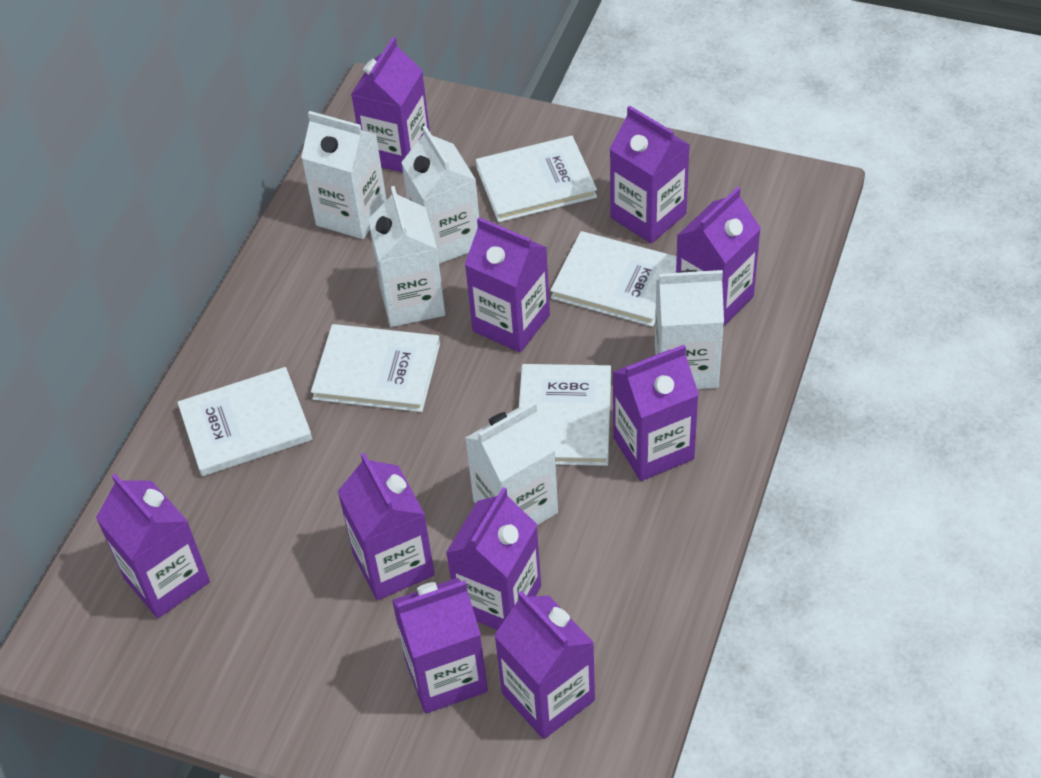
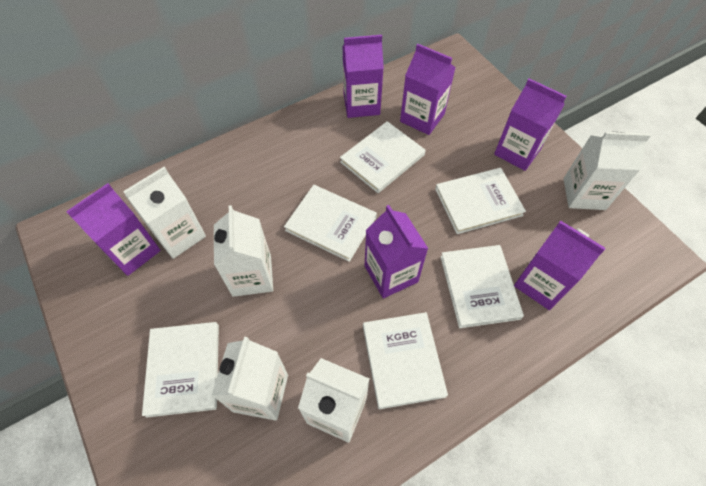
purple carton: [96,474,210,618] [338,453,435,600] [351,37,430,173] [392,578,488,714] [446,487,541,630] [465,217,550,353] [494,591,595,739] [610,105,690,243] [612,345,699,481] [676,187,761,327] = 10 -> [66,183,161,276] [343,35,384,118] [365,205,429,298] [400,44,456,135] [494,78,566,171] [514,221,606,310] = 6
white book: [177,367,312,476] [311,324,440,412] [476,136,597,222] [519,364,611,466] [550,231,677,327] = 5 -> [142,322,219,418] [284,185,377,262] [340,121,425,193] [363,312,448,409] [435,168,526,234] [440,245,524,328] = 6

